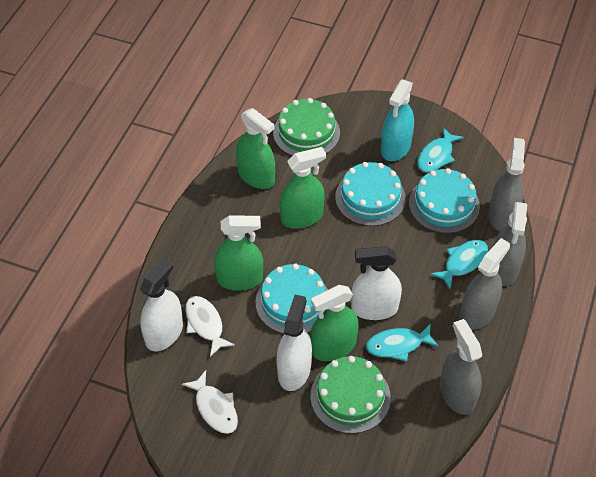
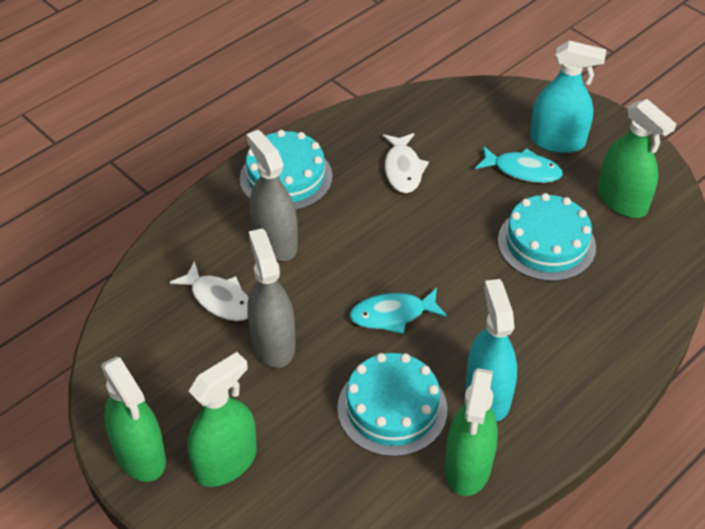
green cake: [273,98,340,156] [310,356,391,434] = 2 -> none = 0
grey spray bottle: [440,319,482,415] [460,238,510,330] [488,138,525,231] [494,202,527,286] = 4 -> [246,130,298,261] [248,228,296,368] = 2
turquoise fish: [366,323,439,361] [417,127,464,173] [430,240,488,289] = 3 -> [350,288,447,334] [475,146,563,183] = 2
turquoise spray bottle: [381,79,414,161] = 1 -> [466,279,517,421] [530,41,606,153] = 2
white spray bottle: [140,258,183,351] [276,295,312,391] [351,246,402,320] = 3 -> none = 0

